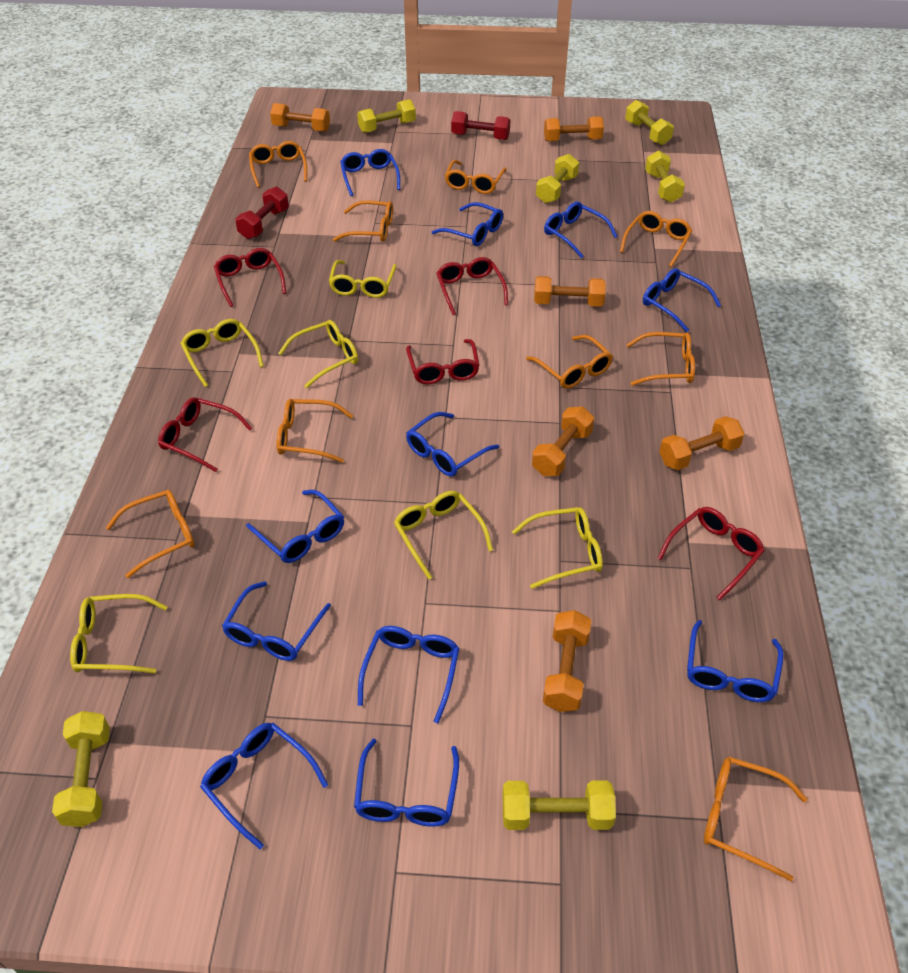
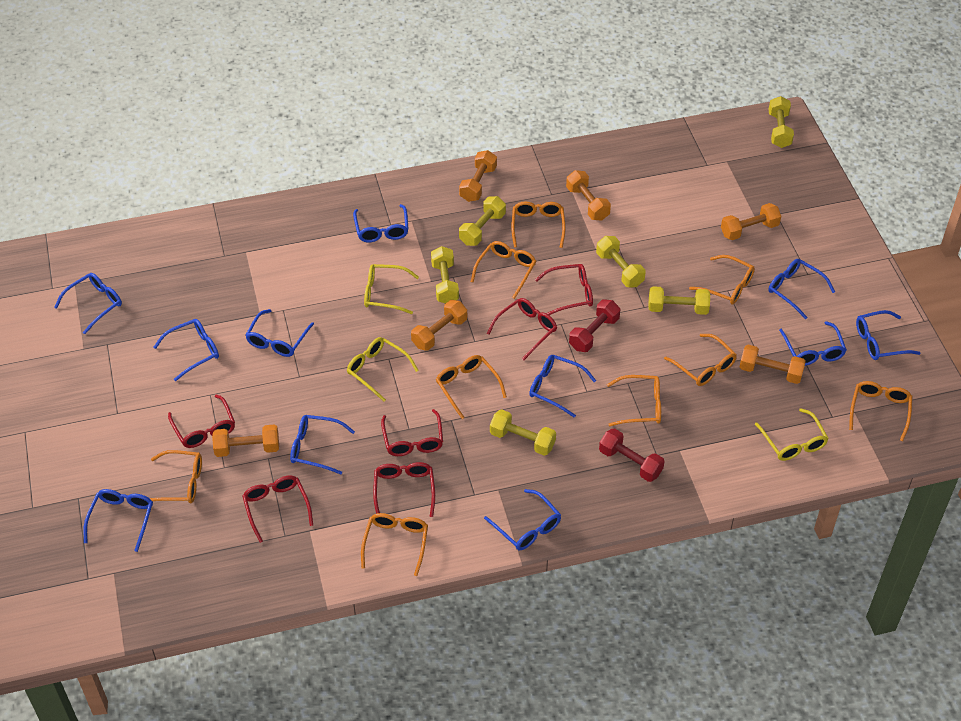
red glasses: [158,398,252,472] [214,248,286,307] [406,339,480,384] [437,257,508,315] [657,507,765,601] = 5 -> [168,394,235,448] [242,475,313,543] [373,462,435,517] [381,409,443,456] [487,298,557,361] [535,264,593,315] = 6
yellow glasses: [70,594,167,674] [180,319,264,387] [278,320,358,388] [329,260,397,298] [394,491,493,580] [512,507,603,589] = 6 -> [347,337,419,402] [364,264,419,314] [755,408,829,461] = 3

